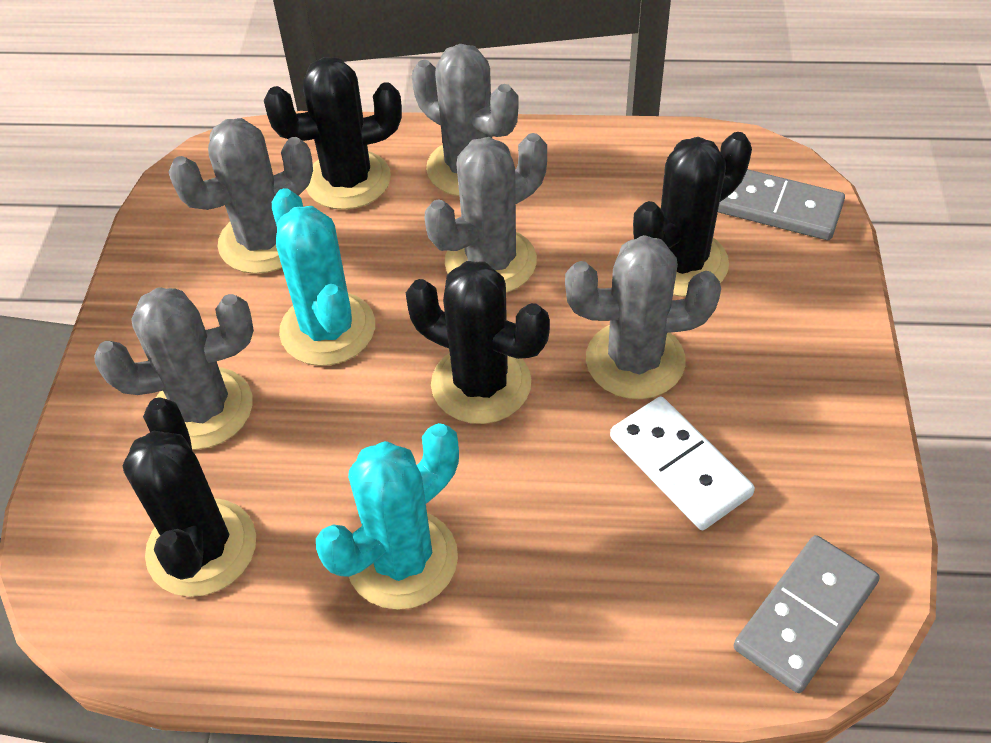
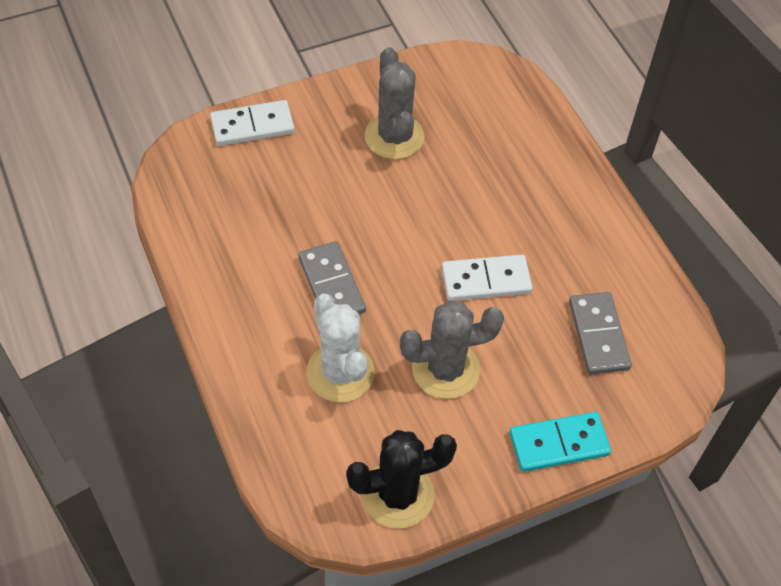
black cactus: [122,397,256,597] [264,57,402,210] [406,261,550,424] [633,132,752,297] = 4 -> [346,430,457,529] = 1
grey cactus: [94,287,254,450] [168,118,313,274] [412,44,519,196] [425,133,547,293] [565,235,721,399] = 5 -> [365,47,424,159] [400,300,504,399] = 2
turquoise cactus: [272,188,375,366] [316,423,459,610] = 2 -> none = 0
turquoise domino: none = 0 -> [510,412,611,472] = 1
white cactus: none = 0 -> [306,294,375,402] = 1
white domino: [610,397,755,530] = 1 -> [210,100,295,146] [441,255,533,301] = 2

